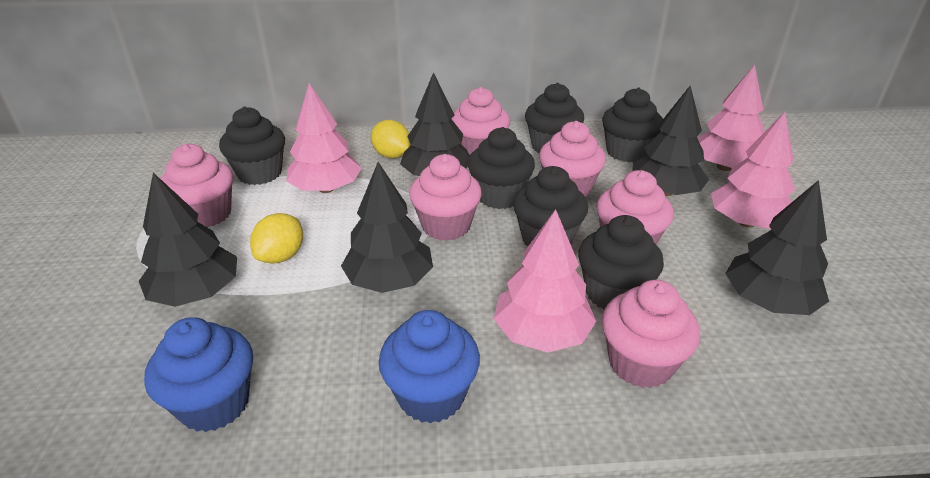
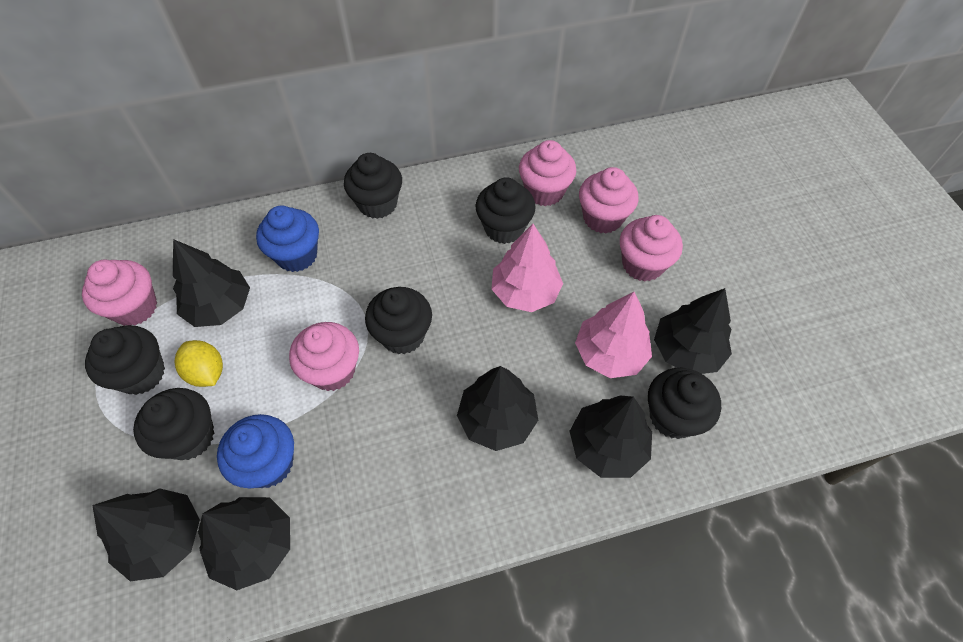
black tree: [139,173,237,307] [341,162,433,293] [400,72,470,176] [632,85,709,196] [725,180,829,315] = 5 -> [92,488,200,581] [173,239,250,327] [198,497,290,590] [457,366,538,451] [569,396,652,478] [654,288,732,374] = 6
pink cupcake: [160,143,233,228] [409,154,482,241] [451,87,510,155] [539,121,606,197] [596,170,674,244] [602,280,700,388] = 6 -> [82,259,157,326] [289,322,359,391] [519,140,576,206] [579,167,638,233] [620,215,683,282] = 5
pink tree: [286,83,362,193] [494,209,596,353] [697,65,764,171] [711,112,795,229] = 4 -> [492,224,563,312] [575,292,652,378] = 2
yellow lemon: [250,213,303,263] [371,120,411,158] = 2 -> [175,340,223,387] = 1

